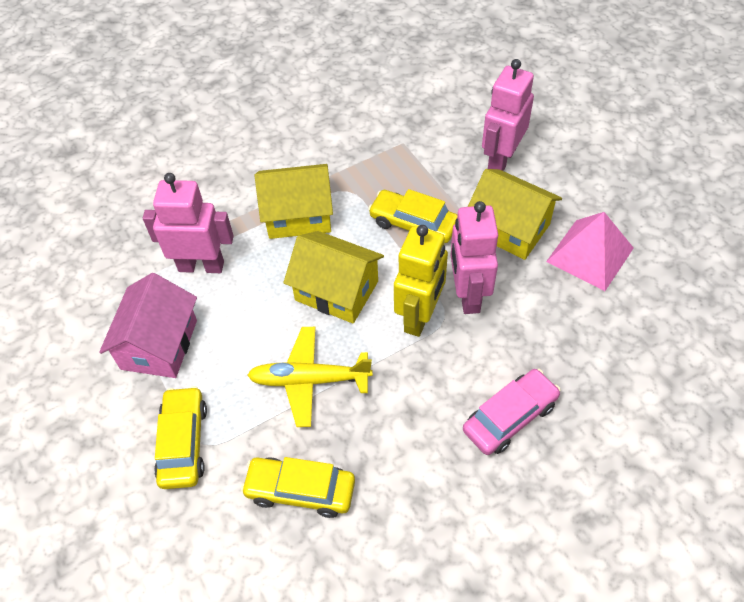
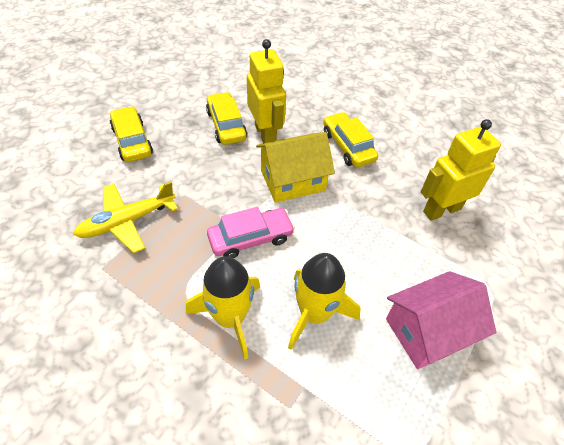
pink pyramid: [546,212,634,291] = 1 -> none = 0
pink robot: [143,173,234,273] [450,201,498,314] [482,59,534,171] = 3 -> none = 0
yellow house: [255,164,333,239] [283,231,384,323] [468,169,562,260] = 3 -> [256,132,335,203] = 1
yellow robot: [394,225,448,337] = 1 -> [247,39,286,143] [421,119,501,221] = 2
yellow rocket: none = 0 -> [186,256,260,359] [288,253,360,350] = 2

